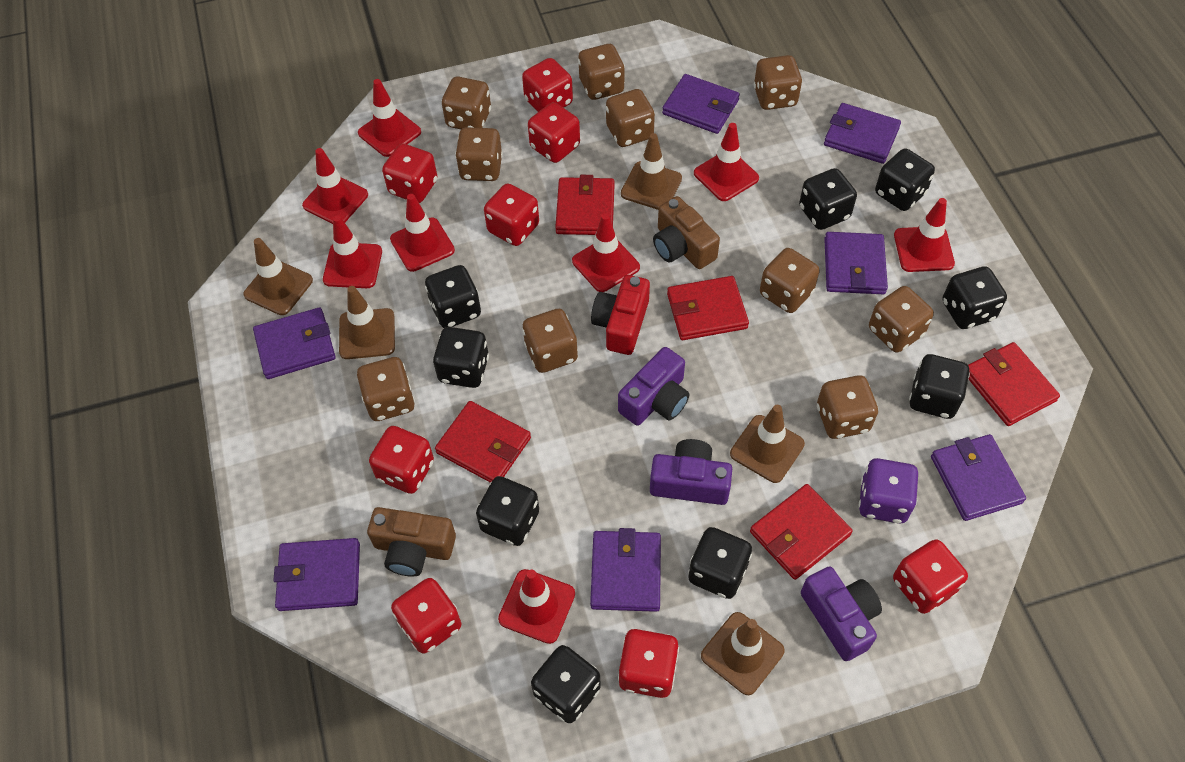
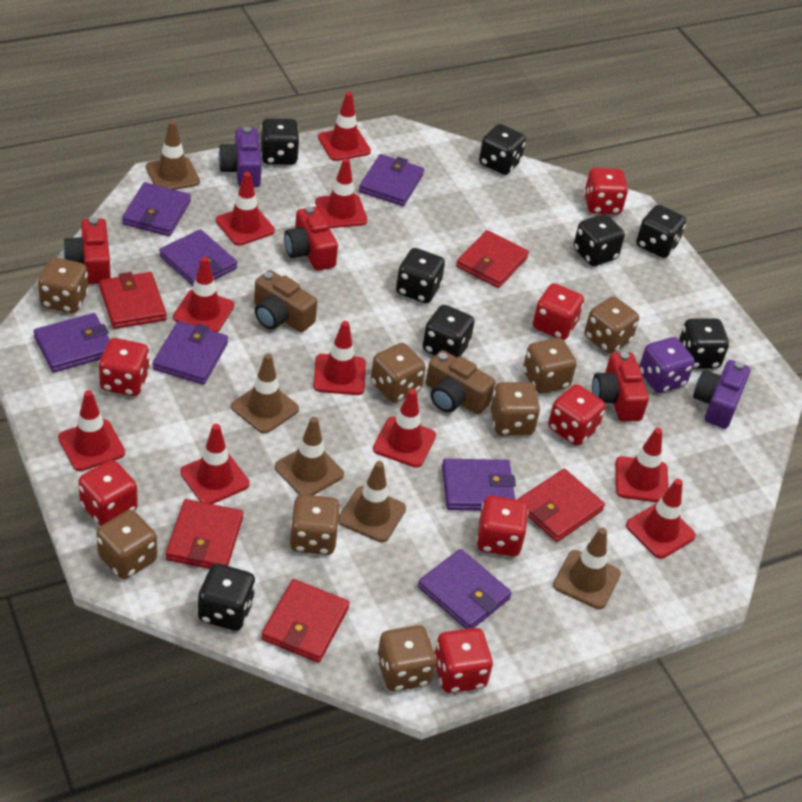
black dice: [425,265,481,328] [433,327,489,388] [476,476,539,546] [531,645,601,723] [688,527,752,599] [799,168,857,230] [875,148,935,211] [909,354,970,419] [943,266,1007,329] = 9 -> [197,563,256,631] [261,118,300,165] [396,248,445,303] [423,305,474,357] [479,124,526,175] [574,214,625,266] [636,205,686,258] [679,318,729,369] = 8
brown dice: [357,357,415,421] [442,77,491,129] [455,127,503,181] [522,309,578,373] [578,44,625,100] [606,89,655,147] [754,55,802,110] [760,248,820,313] [817,375,878,439] [869,286,934,352] = 10 -> [38,257,89,313] [96,510,157,579] [290,494,340,555] [371,343,425,403] [377,625,436,692] [491,382,540,435] [523,338,577,394] [585,297,639,354] = 8
purple camera: [618,347,689,426] [650,439,732,505] [801,566,882,661] = 3 -> [218,127,262,187] [693,360,750,429] = 2
red camera: [591,275,650,355] = 1 -> [63,218,111,284] [284,206,338,271] [592,352,649,422] = 3
red dice: [369,426,434,494] [382,144,437,203] [391,578,462,654] [484,184,539,246] [522,58,573,112] [528,102,580,163] [618,629,679,698] [893,539,968,614] = 8 -> [78,460,138,526] [98,338,150,396] [434,628,493,693] [476,496,528,557] [533,283,584,340] [548,384,605,446] [584,168,628,214] = 7
red traffic cone: [302,148,368,224] [323,215,382,288] [358,79,421,157] [390,194,455,272] [498,569,575,644] [572,213,640,292] [694,123,759,201] [894,198,955,272] = 8 -> [58,390,125,471] [173,257,234,332] [180,424,250,504] [216,172,275,246] [314,321,366,395] [315,158,367,228] [318,92,371,161] [373,389,436,468] [615,428,669,502] [626,479,696,559] = 10

